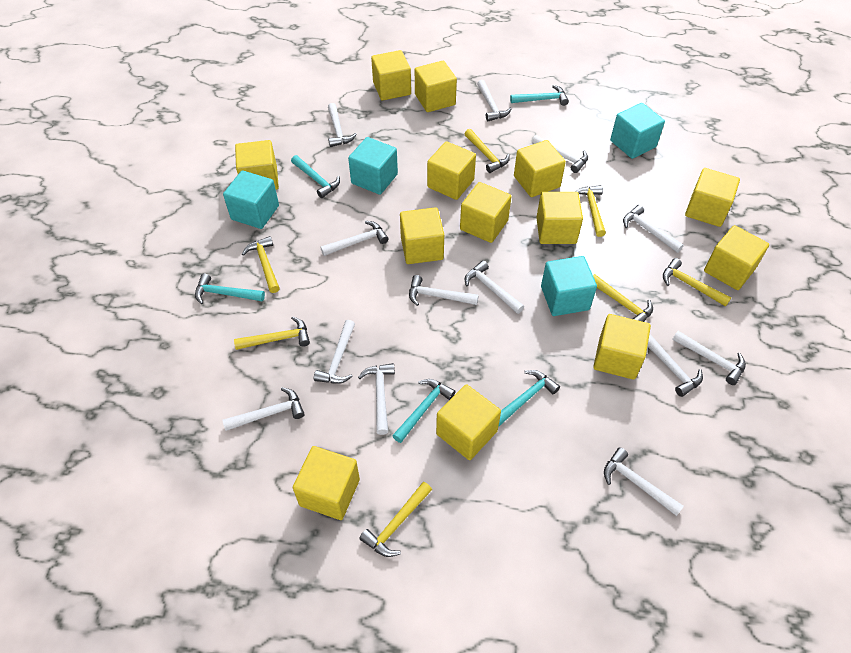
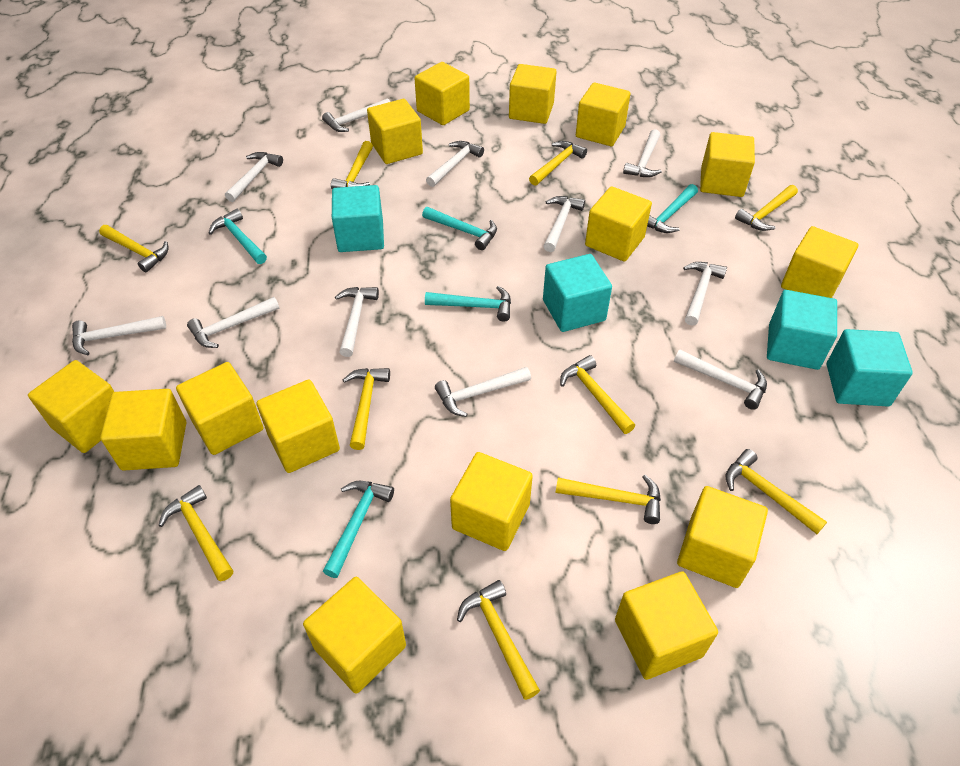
white hammer: [222,387,305,431] [314,320,355,384] [320,221,389,256] [328,103,357,147] [358,363,395,435] [409,275,479,306] [465,260,524,314] [477,80,511,121] [532,135,588,173] [604,447,684,516] [623,205,684,253] [647,334,703,397] [672,331,746,385] = 13 -> [72,316,166,355] [187,297,280,348] [225,152,283,202] [322,98,390,132] [335,287,379,357] [426,141,484,187] [435,367,531,417] [544,196,585,252] [623,129,662,177] [674,350,767,410] [683,262,727,326] = 11
yellow cube: [235,140,279,190] [293,446,360,520] [371,50,411,100] [400,207,444,264] [415,61,457,112] [427,141,476,200] [436,384,501,460] [460,182,512,243] [514,140,566,197] [536,192,583,244] [593,314,651,380] [685,168,740,227] [704,225,769,290] = 13 -> [28,360,114,453] [100,389,186,471] [176,362,263,455] [256,380,340,473] [303,577,406,694] [367,99,423,164] [415,62,470,125] [450,452,533,551] [509,64,557,124] [576,83,631,146] [585,186,652,262] [615,571,718,680] [677,486,768,588] [700,132,755,197] [781,226,858,298] = 15
yellow hammer: [234,316,310,350] [242,236,280,293] [359,482,432,557] [465,129,510,173] [575,185,606,237] [593,274,653,322] [663,258,731,307] = 7 -> [99,225,169,272] [158,485,233,581] [331,141,373,189] [343,368,390,450] [457,580,540,700] [529,141,587,186] [556,475,661,524] [560,355,635,434] [725,449,827,534] [735,185,798,231] = 10

